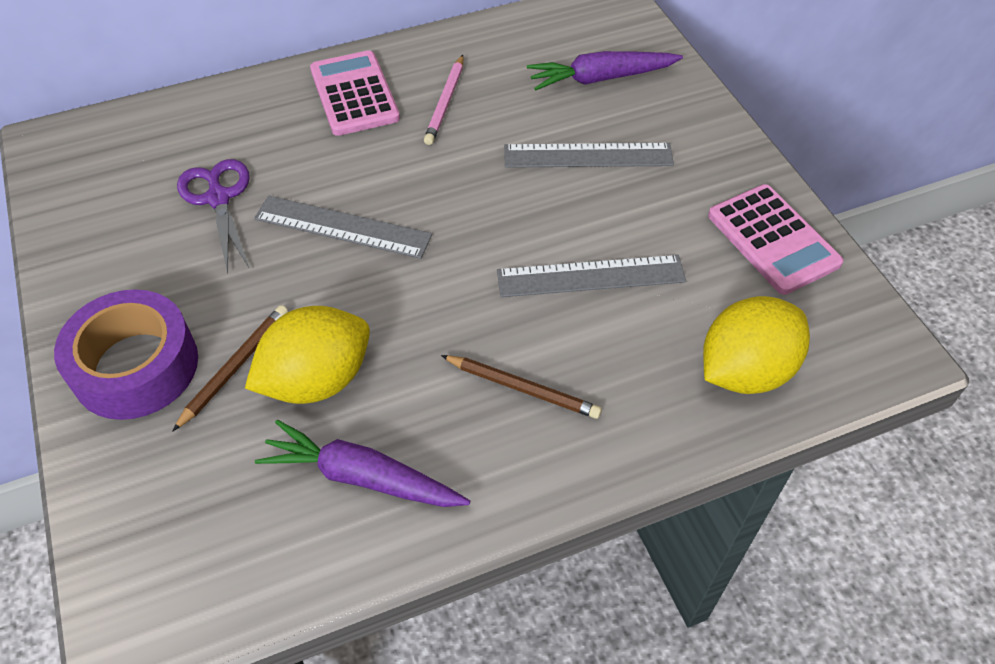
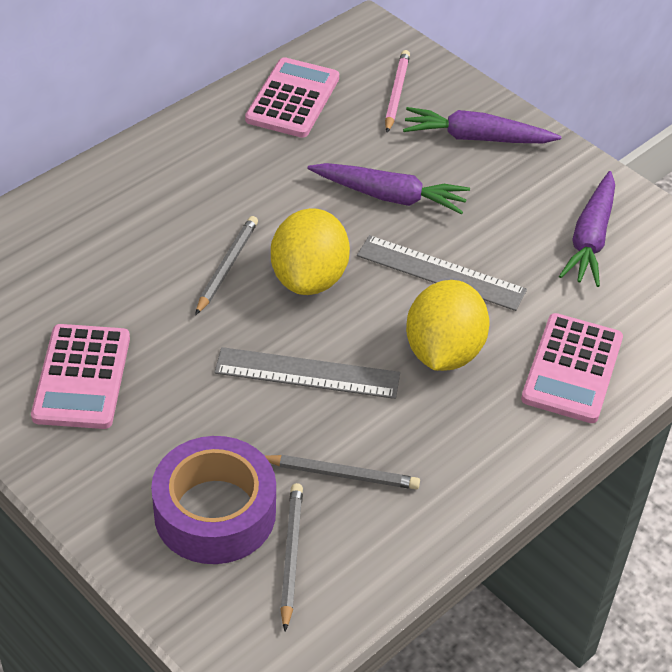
brown pencil: [173,305,288,431] [441,355,602,419] = 2 -> none = 0
grey pencil: none = 0 -> [195,216,258,315] [265,455,420,489] [280,483,303,631] = 3
grey ruler: [254,195,432,259] [497,255,686,297] [504,143,674,168] = 3 -> [214,347,400,399] [357,235,527,311] = 2
pink calculator: [310,50,400,136] [708,184,843,295] = 2 -> [31,324,130,429] [245,57,339,138] [521,313,623,423] = 3
purple carrot: [255,420,470,507] [527,51,683,90] = 2 -> [308,163,470,215] [403,107,561,143] [559,171,615,287] = 3
purple scissors: [177,159,250,273] = 1 -> none = 0

